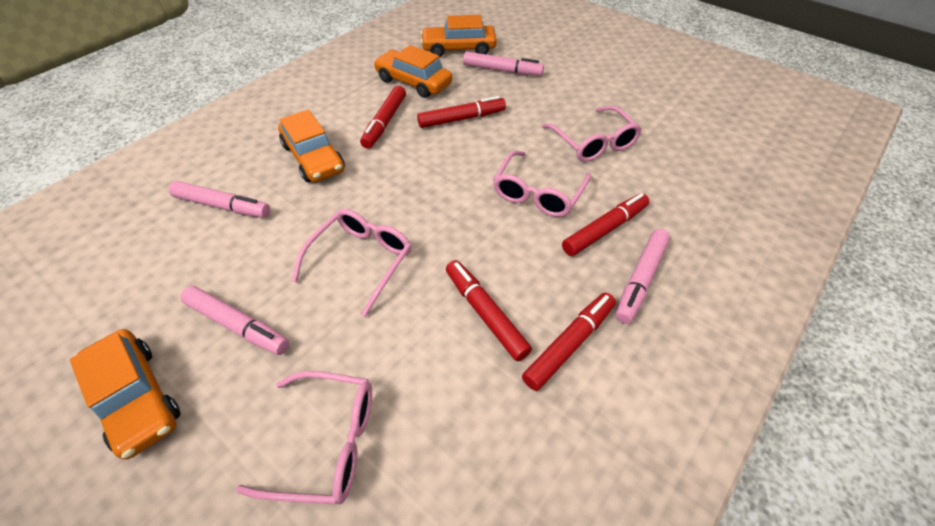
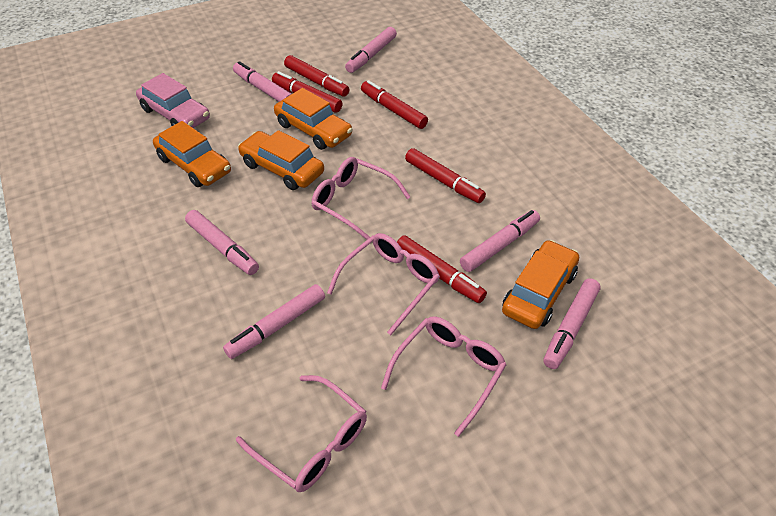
pink car: none = 0 -> [136,73,210,128] = 1
pink marker: [169,181,270,218] [180,286,289,355] [463,52,544,76] [615,229,670,324] = 4 -> [185,210,259,275] [223,284,325,359] [233,61,291,102] [345,27,397,73] [460,210,540,272] [543,278,601,369] = 6

